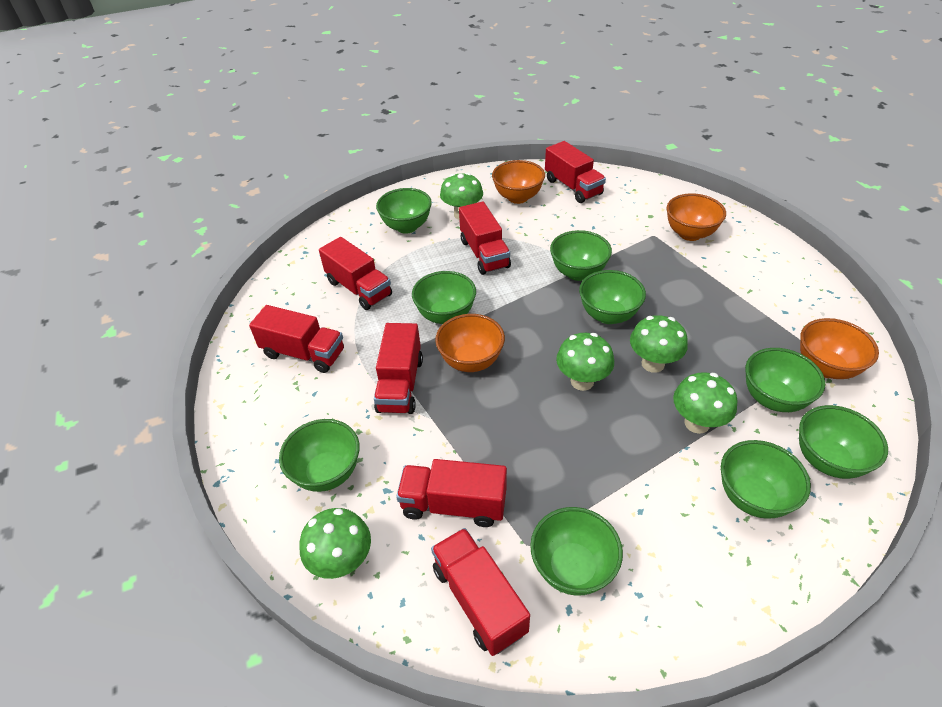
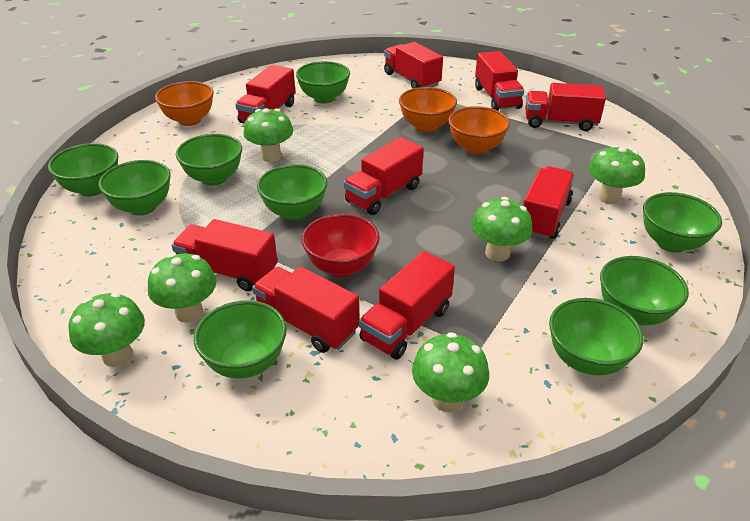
green mushroom: [300,508,371,579] [440,173,483,220] [556,333,614,391] [630,315,688,373] [673,372,738,434] = 5 -> [68,292,145,367] [148,253,217,323] [243,108,293,162] [412,332,489,412] [471,197,533,261] [589,145,645,204] = 6
orange bowl: [435,314,505,372] [492,160,545,204] [667,193,726,241] [800,318,879,379] = 4 -> [155,81,214,126] [399,87,457,133] [448,106,510,155] = 3
red bowl: none = 0 -> [301,214,380,277] = 1
red truck: [249,305,344,373] [319,237,392,310] [374,323,423,414] [396,459,507,527] [431,528,530,656] [459,201,511,275] [545,141,606,203] = 7 -> [172,219,278,291] [235,65,296,123] [252,266,360,353] [344,137,424,215] [359,251,455,360] [384,42,443,89] [475,51,524,111] [523,166,575,240] [525,83,606,131] = 9

